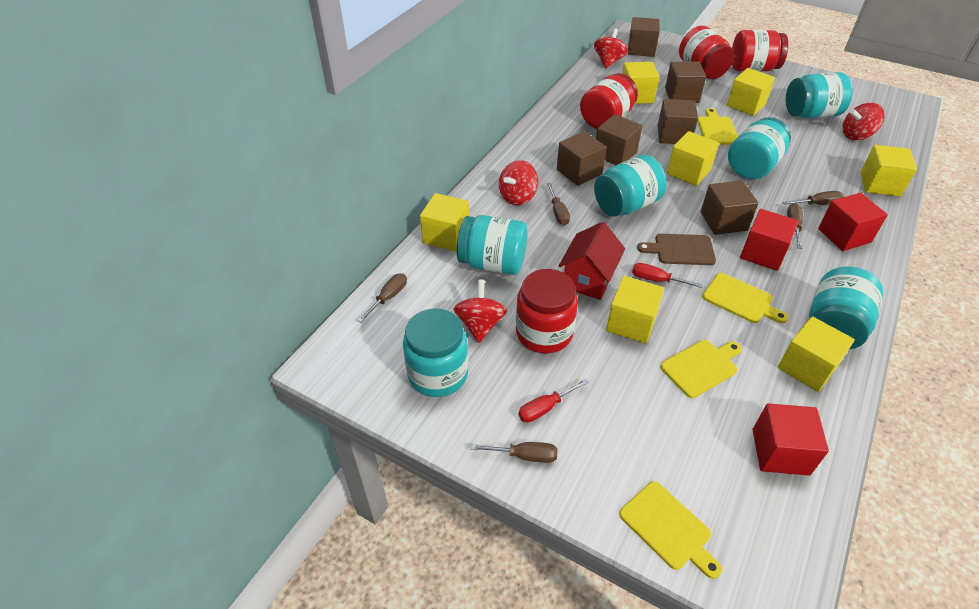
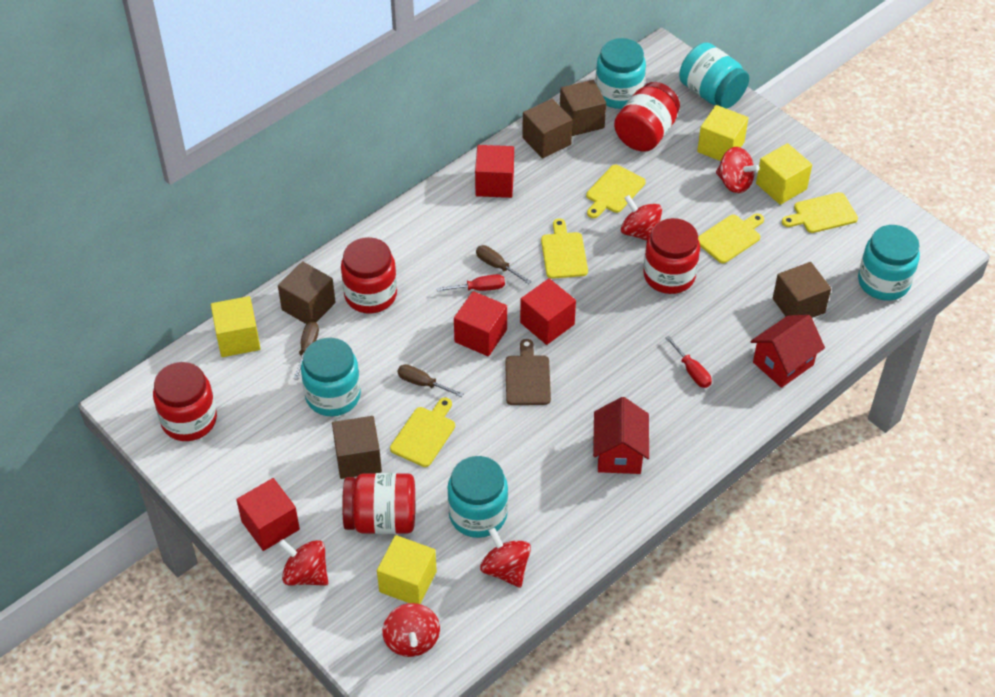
brown cube: [557,131,607,186] [596,114,642,165] [628,17,660,57] [657,99,698,144] [665,61,706,103] [701,180,758,235] = 6 -> [278,261,336,324] [332,416,382,479] [522,99,573,159] [560,80,606,136] [773,262,831,318] = 5
brown screwdriver: [357,273,407,322] [471,442,557,463] [547,183,570,225] [783,191,844,205] [787,203,803,249] = 5 -> [293,322,319,380] [398,364,464,397] [476,245,531,284] = 3
red cube: [740,209,799,271] [752,403,829,476] [818,193,888,251] = 3 -> [236,478,300,551] [454,291,507,356] [475,145,514,198] [520,278,576,345] = 4
red house: [559,222,625,300] = 1 -> [593,397,649,474] [750,315,825,388] = 2
red jar: [516,269,578,353] [580,73,638,129] [679,26,734,79] [732,30,788,71] = 4 -> [153,362,217,441] [341,237,397,314] [342,473,415,534] [614,82,680,152] [643,218,700,294] = 5
red spinning top: [454,280,507,343] [499,160,538,205] [594,28,628,68] [842,103,885,140] = 4 -> [278,539,328,586] [382,603,440,657] [480,528,531,588] [621,195,662,241] [716,147,760,193] = 5
turquoise jar: [403,308,468,397] [457,215,528,275] [594,155,666,217] [728,117,791,179] [786,72,853,118] [809,267,883,349] = 6 -> [301,338,361,416] [447,456,508,538] [595,38,646,109] [679,42,749,109] [858,225,920,301] = 5
yellow cube: [420,193,469,252] [606,276,664,344] [622,62,659,104] [667,131,719,186] [727,68,775,116] [777,316,855,392] [860,145,917,197] = 7 -> [211,296,261,357] [377,535,437,604] [697,105,748,161] [756,143,812,205] = 4
yellow cutting board: [619,481,722,579] [660,340,742,398] [697,108,738,145] [702,273,788,323] = 4 -> [390,397,455,467] [541,219,588,279] [586,165,646,218] [698,213,764,263] [782,192,858,233] = 5

